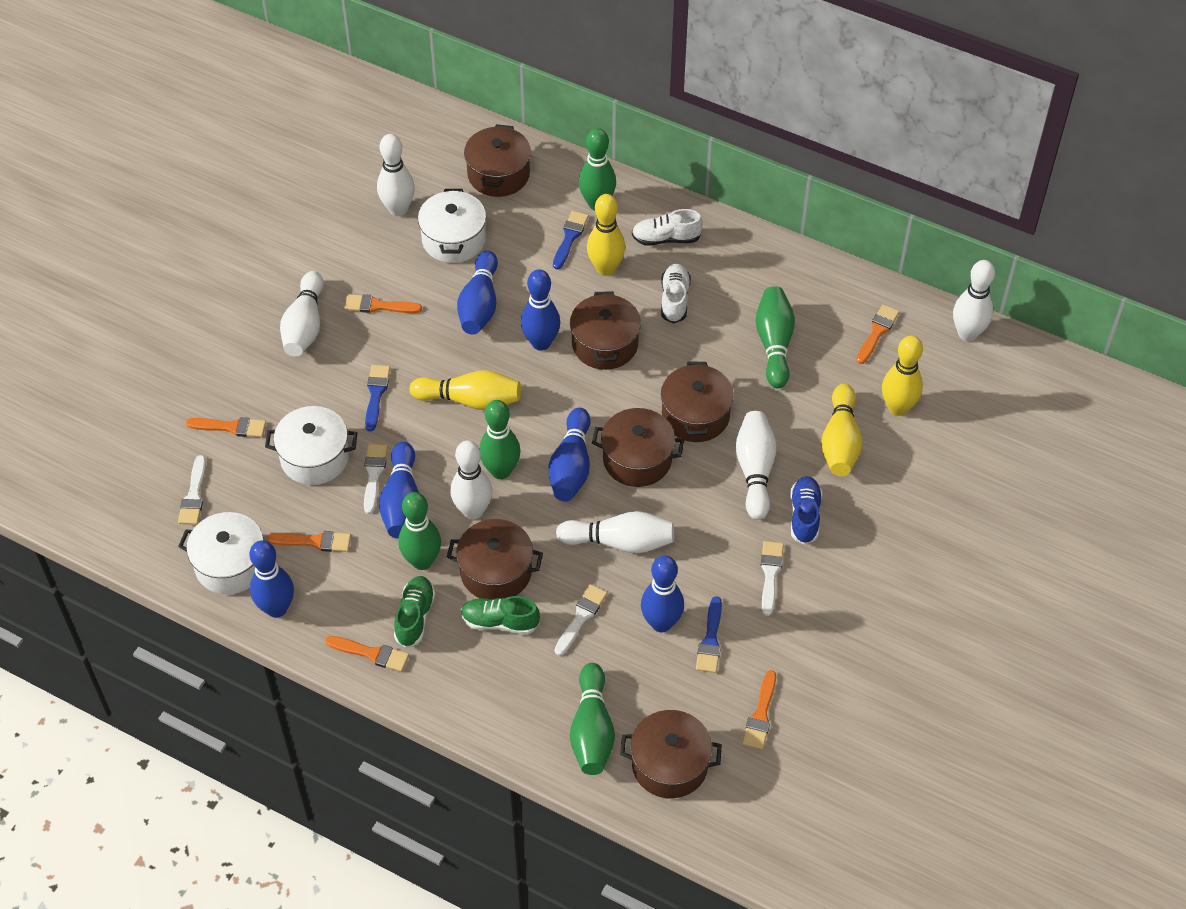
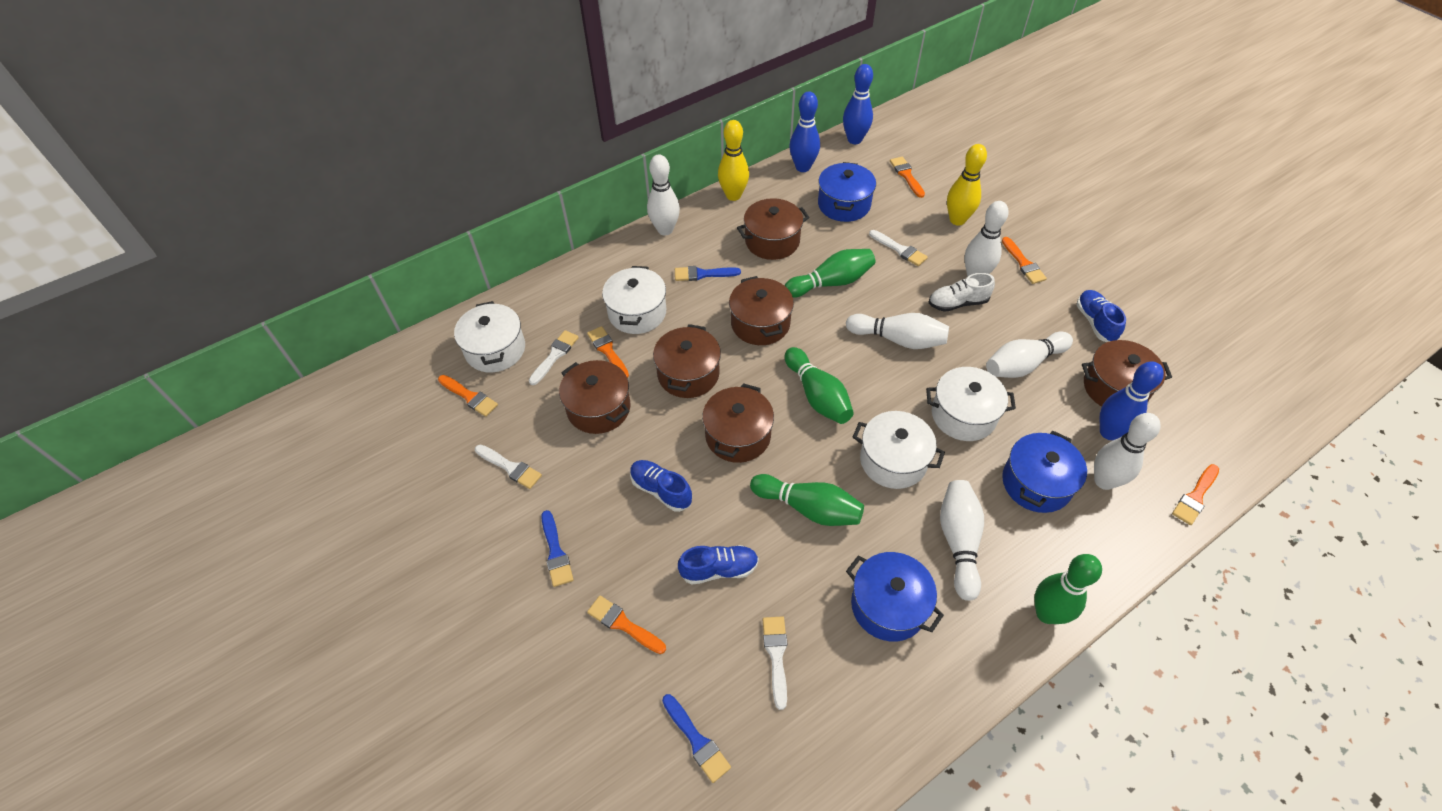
blue bowling pin: [250,540,294,618] [379,442,419,539] [457,250,498,335] [521,269,560,351] [549,408,590,501] [641,555,684,632] = 6 -> [790,92,820,172] [843,64,873,144] [1100,361,1164,440] = 3
blue pot: none = 0 -> [818,162,876,222] [846,552,944,642] [1002,431,1087,513] = 3
blue shoe: [790,476,822,545] = 1 -> [630,460,692,512] [678,545,759,585] [1076,290,1126,342] = 3
green bowling pin: [398,492,441,570] [479,400,520,479] [570,663,615,775] [579,128,616,210] [756,286,795,388] = 5 -> [750,474,864,526] [785,249,875,298] [785,347,854,424] [1034,554,1102,624] = 4
green shoe: [394,576,435,648] [461,596,540,634] = 2 -> none = 0
white pot: [178,512,264,594] [265,406,357,485] [418,189,486,263] = 3 -> [454,301,525,372] [602,266,666,334] [853,411,945,489] [926,367,1016,441] = 4
white shoe: [632,209,703,246] [661,264,691,324] = 2 -> [929,273,995,312] = 1
yellow bowling pin: [409,370,521,410] [587,194,625,276] [821,384,862,476] [882,335,923,416] = 4 -> [718,120,749,201] [947,144,987,226] = 2

